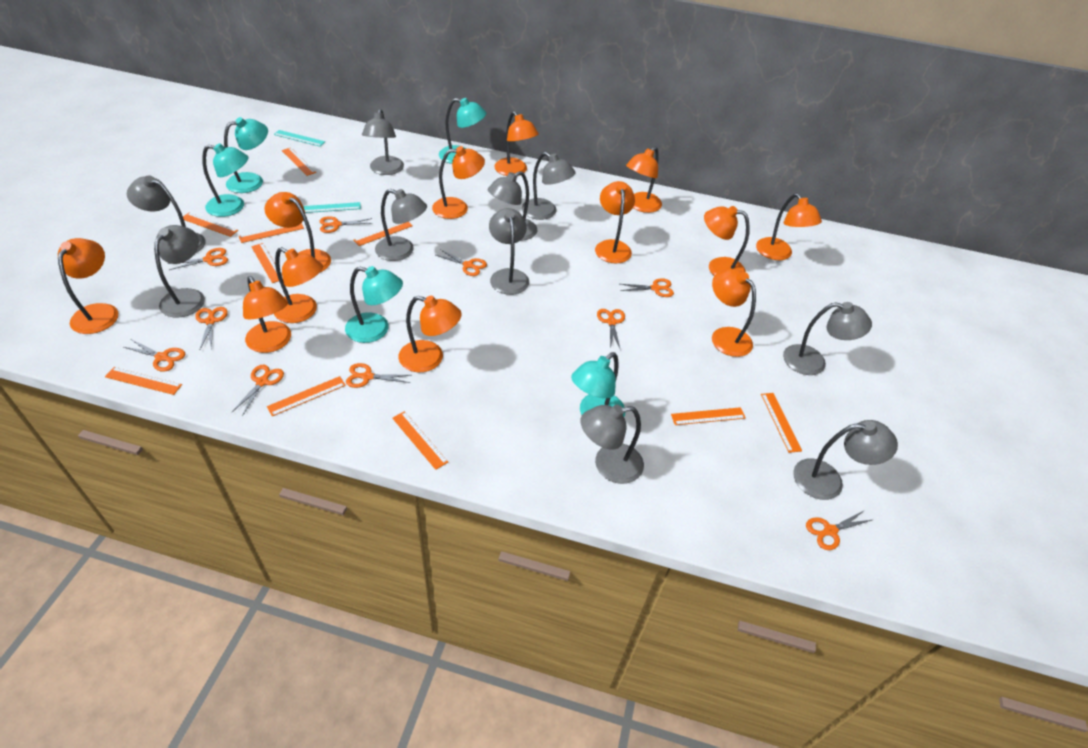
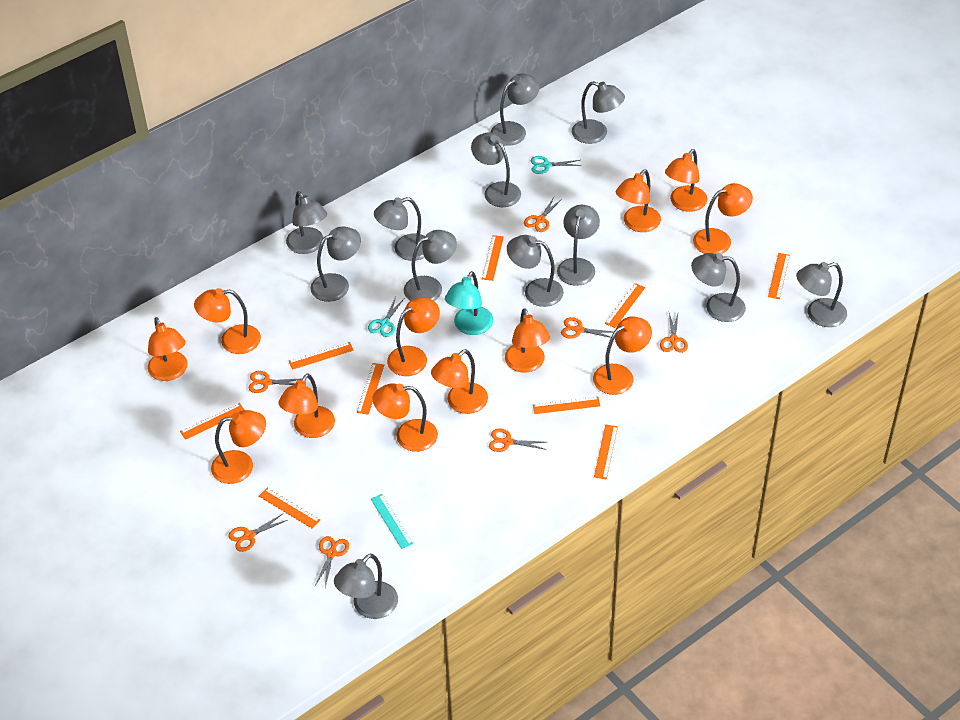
grey lamp: [127,175,206,253] [154,225,205,318] [362,109,404,175] [375,189,427,261] [488,171,537,241] [489,208,529,295] [522,152,575,220] [581,404,644,484] [783,302,872,375] [793,420,898,500] = 10 -> [286,191,327,254] [310,227,361,302] [334,553,398,619] [374,197,425,261] [404,230,457,301] [471,133,521,207] [490,73,540,146] [507,235,564,307] [557,205,600,286] [572,81,625,144] [691,253,746,322] [796,262,847,327] = 12
orange ruler: [105,367,182,395] [183,213,238,237] [239,223,304,243] [251,243,283,283] [267,376,346,416] [282,148,316,176] [354,222,413,246] [392,411,448,470] [671,407,745,425] [761,393,802,453] = 10 -> [180,403,244,440] [259,488,320,529] [289,342,354,370] [357,363,384,415] [482,235,504,281] [533,396,600,414] [594,424,618,480] [605,283,645,328] [768,253,790,299] = 9
orange scissors: [124,339,185,372] [168,248,228,270] [195,307,228,349] [232,365,284,416] [320,216,373,233] [346,363,411,388] [436,249,487,276] [597,309,625,349] [620,278,674,297] [806,510,872,550] = 10 -> [228,514,288,552] [249,371,302,393] [315,536,349,587] [489,428,546,452] [524,197,562,232] [561,317,615,339] [660,313,688,353] = 7
turquoise lamp: [202,143,249,217] [224,117,268,193] [345,266,403,343] [439,98,486,164] [571,352,625,417] = 5 -> [445,271,493,335] = 1
turquoise ruler: [274,130,325,147] [303,202,361,213] = 2 -> [371,494,413,549] = 1
turquoise scissors: none = 0 -> [368,297,404,337] [531,156,582,174] = 2

